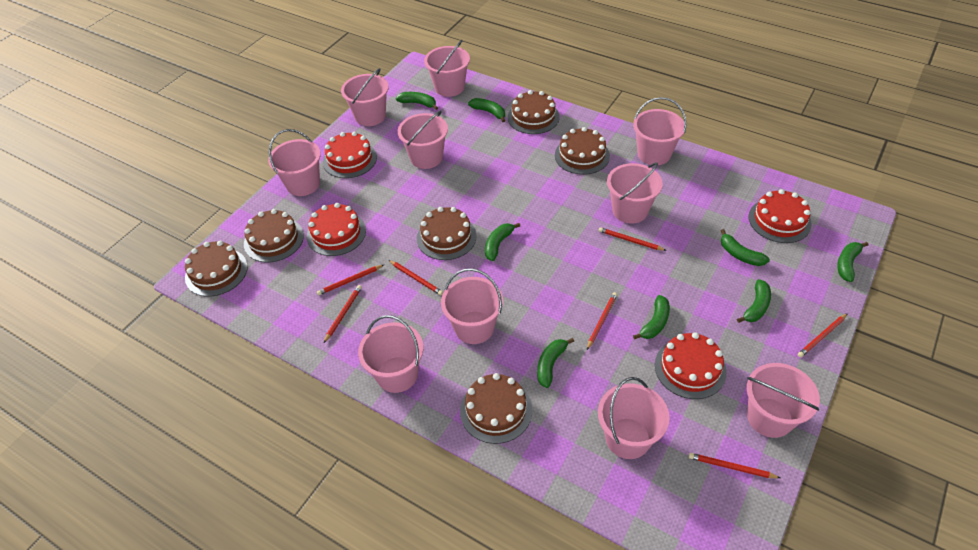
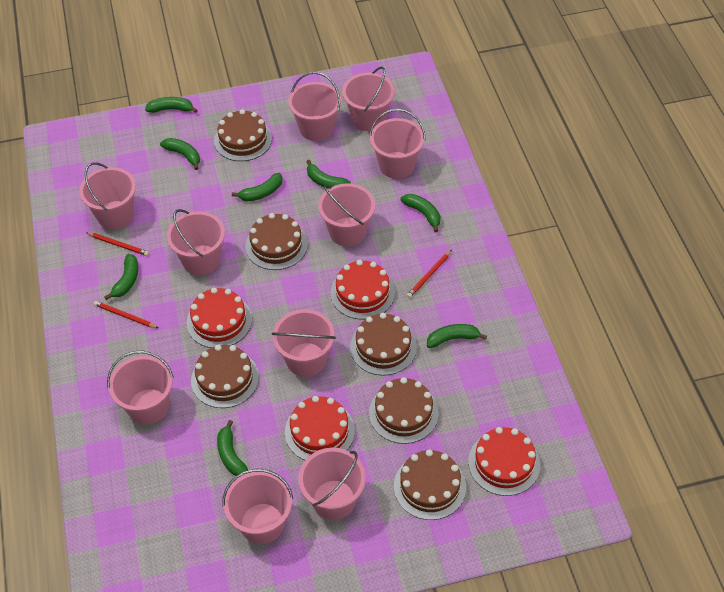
red pencil: [317,265,383,295] [324,285,362,343] [389,260,443,295] [587,292,617,350] [599,227,667,251] [689,453,780,478] [798,313,848,357] = 7 -> [86,232,149,256] [94,301,158,328] [407,250,452,298] = 3

